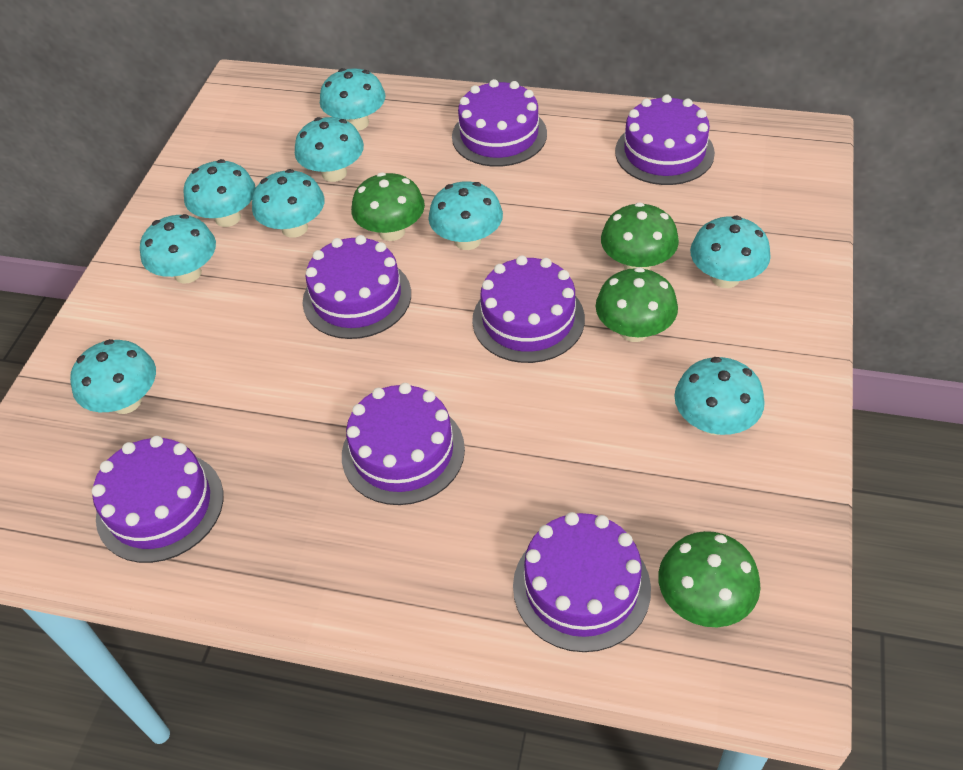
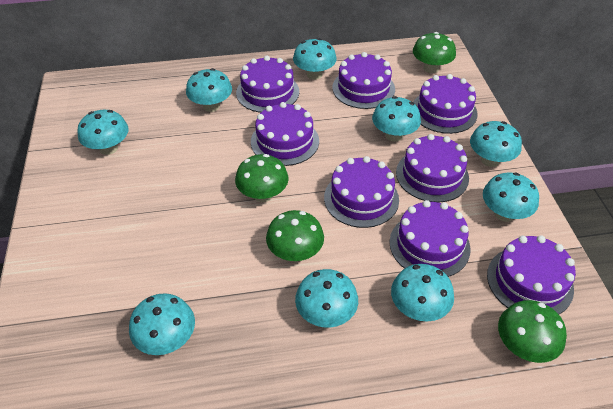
purple cake: [92,436,223,563] [303,235,411,339] [342,383,465,505] [452,79,547,167] [472,255,585,363] [513,512,651,652] [615,94,715,185] = 7 -> [236,56,299,113] [251,102,319,166] [324,156,399,228] [332,52,395,109] [390,200,471,277] [396,134,469,202] [413,74,478,134] [487,235,576,314] = 8

